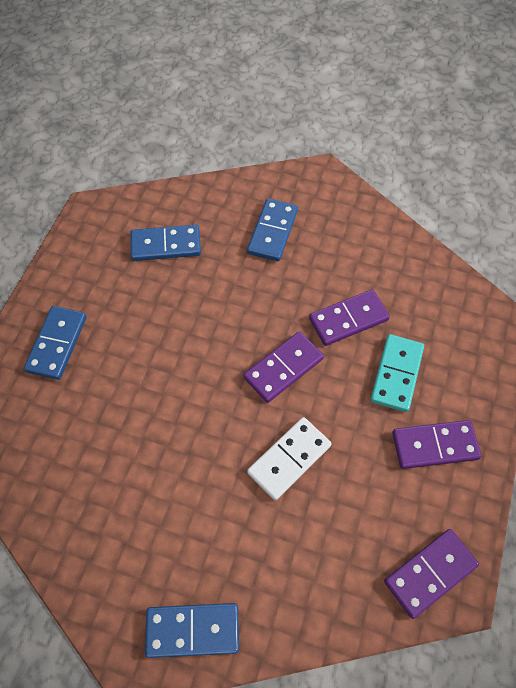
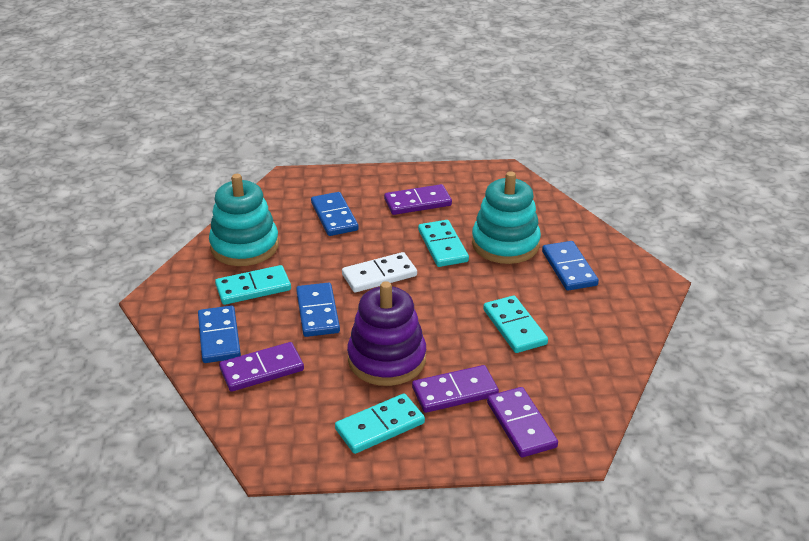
purple stacking toy: none = 0 -> [347,281,426,386] = 1
turquoise domino: [370,334,424,412] = 1 -> [215,265,291,305] [335,393,425,454] [418,220,469,267] [483,296,548,353] = 4
turquoise stacking toy: none = 0 -> [209,174,279,266] [472,171,541,264] = 2

